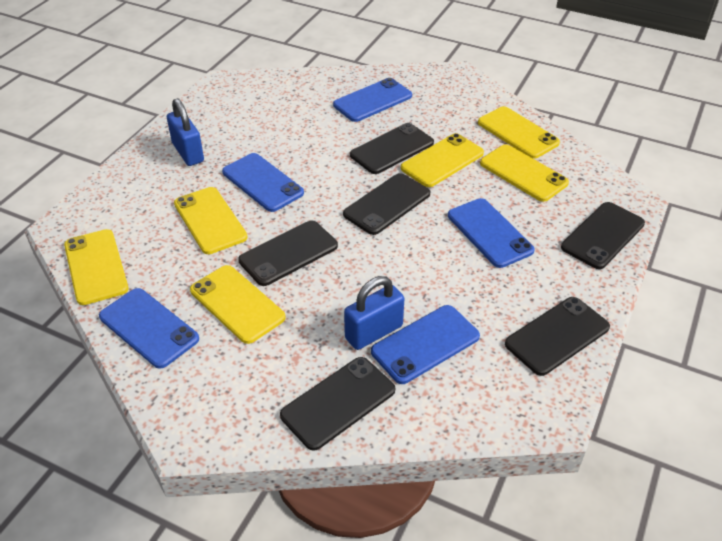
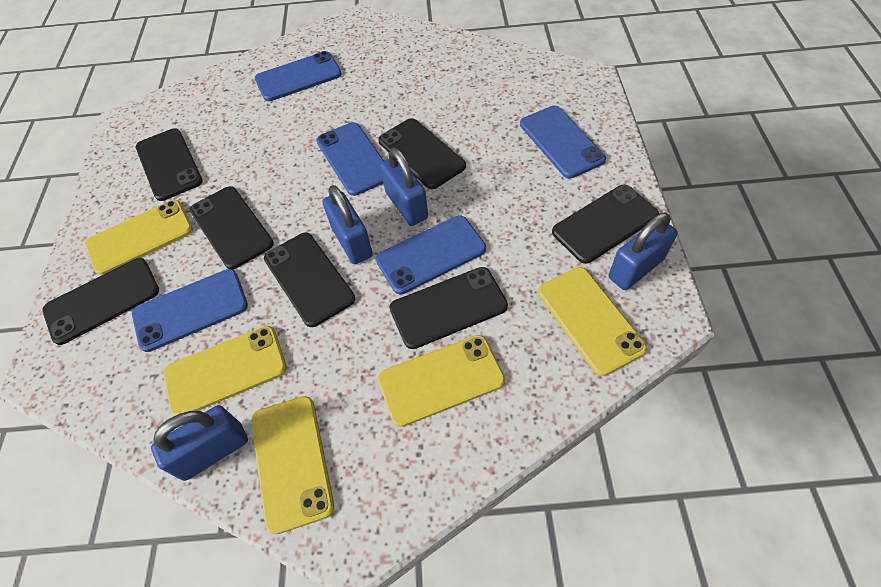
black phone: [238,221,338,286] [280,357,395,451] [343,173,430,235] [350,123,434,174] [505,297,610,376] [561,202,645,269] = 6 -> [42,258,159,345] [136,128,203,201] [190,186,274,269] [264,232,355,327] [378,118,466,189] [390,267,508,349] [552,185,659,264] = 7
blue padlock: [167,99,204,166] [344,276,404,350] = 2 -> [151,405,248,481] [323,185,373,264] [380,148,428,226] [609,213,678,290] = 4
yellow phone: [64,229,129,305] [174,187,248,254] [190,265,286,344] [401,133,484,187] [478,106,560,159] [480,144,569,202] = 6 -> [85,200,193,275] [163,326,287,416] [251,396,334,535] [378,335,505,427] [538,267,647,376] = 5

